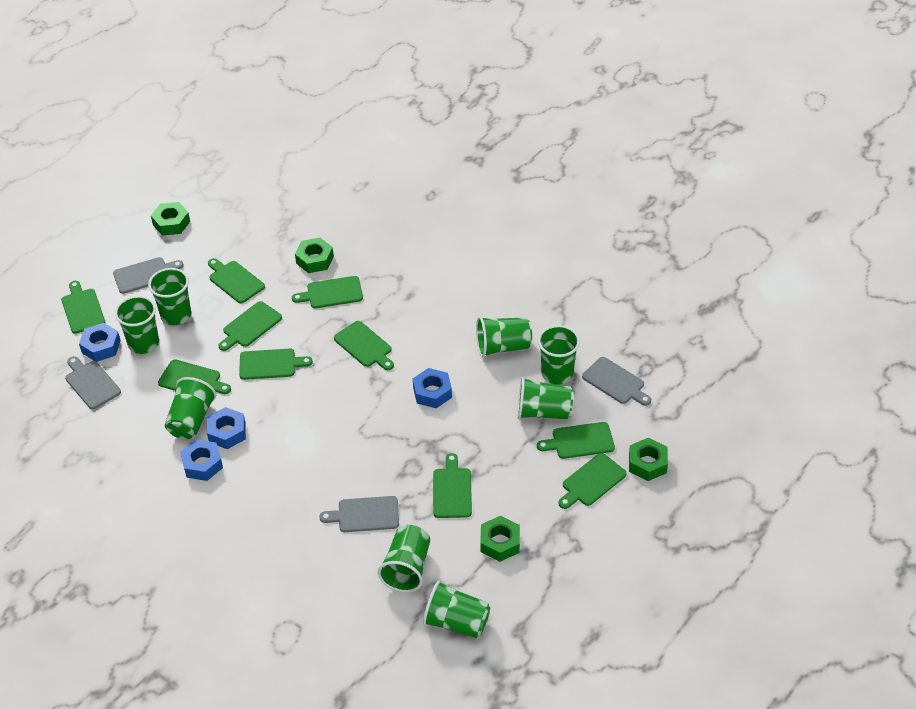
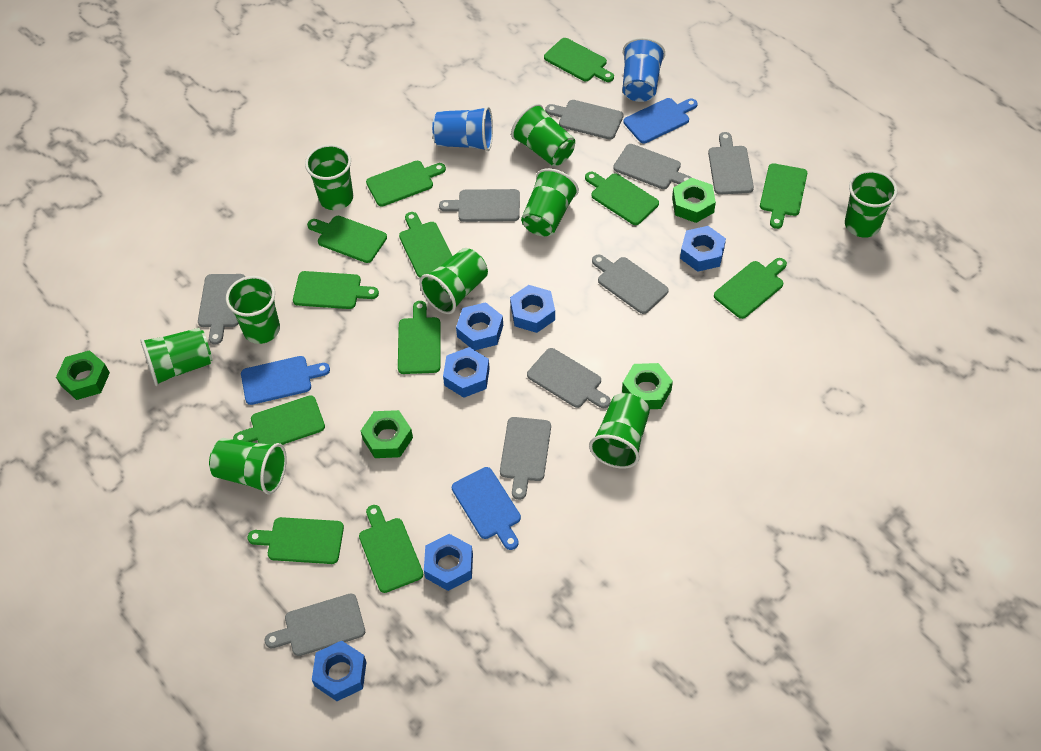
blue cup: none = 0 -> [432,106,493,151] [622,37,665,102] = 2
blue cutting board: none = 0 -> [241,356,330,405] [452,467,521,550] [624,98,697,144] = 3
blue nut: [79,323,121,362] [180,439,223,481] [207,407,246,449] [413,368,452,408] = 4 -> [312,641,366,701] [424,534,473,591] [443,347,490,398] [456,302,503,350] [510,285,555,333] [680,226,726,272] = 6
green cup: [115,296,159,354] [148,268,191,325] [165,377,216,439] [378,525,430,592] [423,580,491,638] [476,317,532,357] [517,377,573,419] [538,325,580,385] = 8 -> [140,328,212,386] [209,438,287,495] [226,276,280,344] [305,144,353,210] [419,248,488,314] [511,103,575,166] [521,168,579,236] [589,393,650,469] [845,170,897,238] = 9
green cutting board: [61,281,105,334] [158,360,231,394] [208,258,265,303] [218,301,282,351] [239,349,313,380] [292,276,363,308] [334,321,394,370] [433,453,472,518] [537,422,615,459] [558,453,627,509] = 10 -> [233,395,325,445] [248,517,344,564] [293,271,379,309] [307,216,387,263] [359,505,423,593] [366,161,446,206] [398,301,441,374] [399,212,452,278] [544,38,614,82] [585,172,659,225] [714,258,787,319] [760,163,807,229] = 12
grey cutting board: [65,356,121,409] [113,257,184,294] [319,496,399,532] [582,357,651,406] = 4 -> [198,274,245,345] [265,594,365,656] [439,189,520,222] [500,417,551,500] [527,348,611,408] [545,100,623,140] [592,254,669,314] [613,144,692,189] [708,132,754,195] = 9

